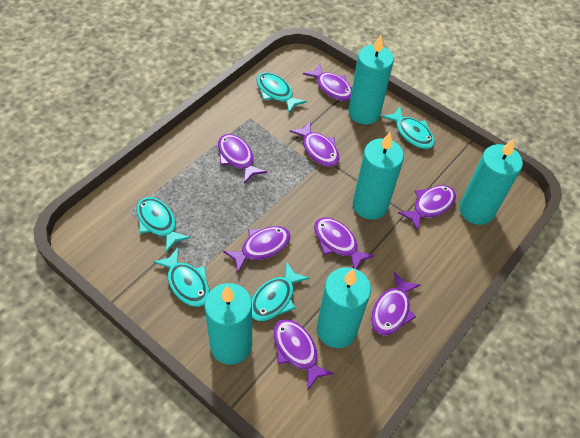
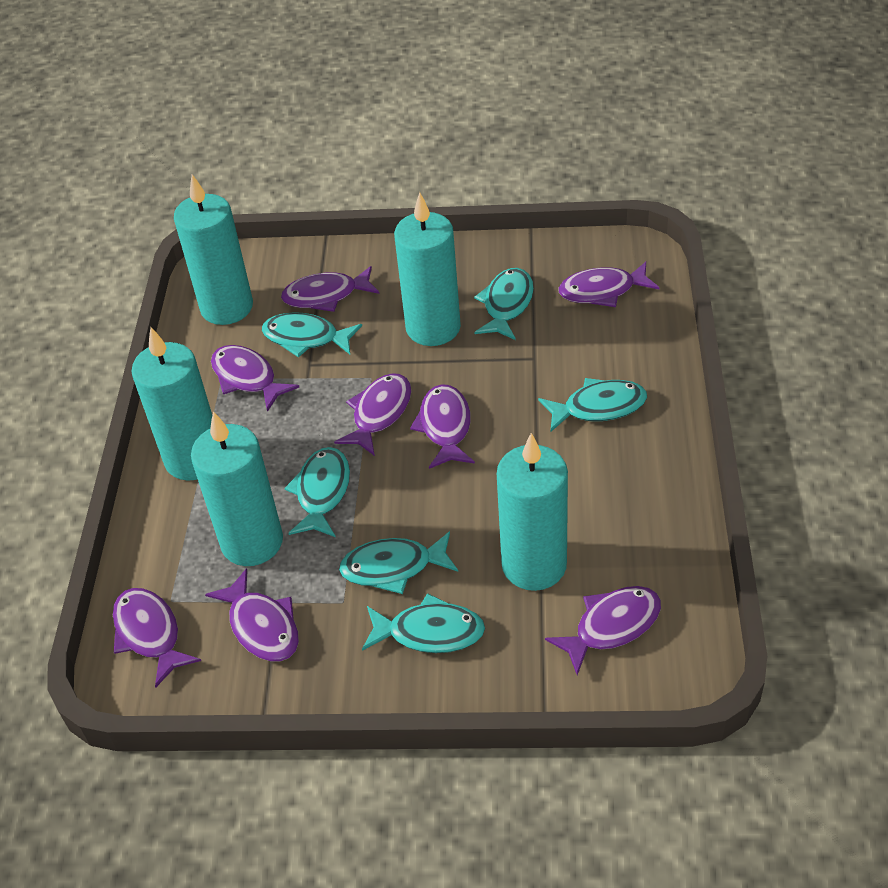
turquoise fish: [136,197,191,253] [153,248,209,307] [251,262,310,321] [256,73,307,113] [382,107,435,149] = 5 -> [262,312,362,357] [284,447,350,537] [339,531,458,594] [362,593,485,653] [474,268,534,340] [538,378,647,432] = 6

